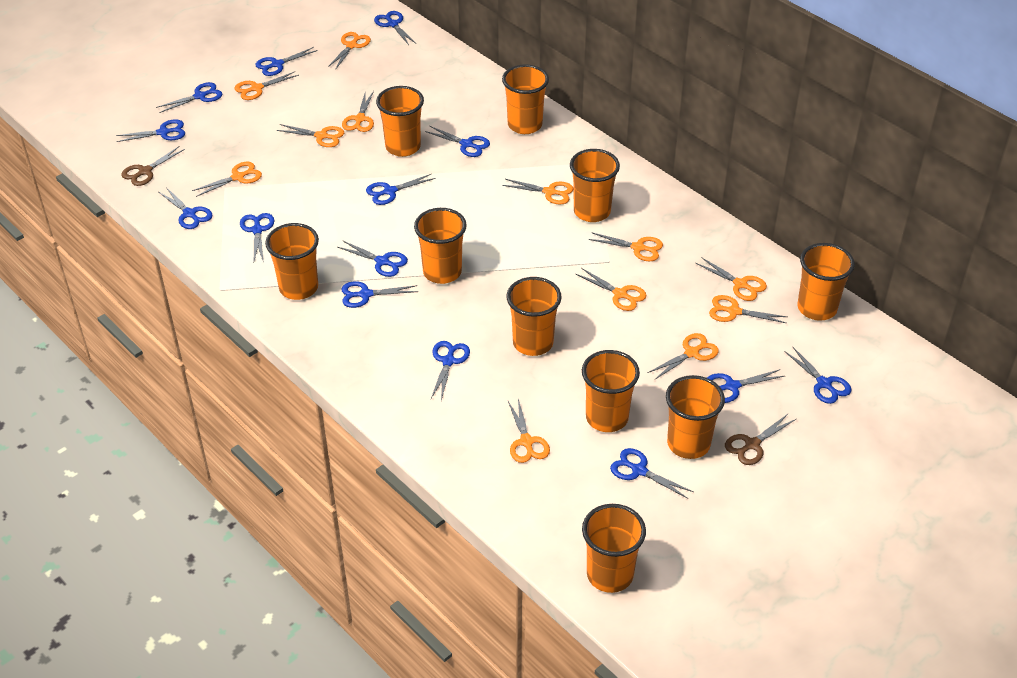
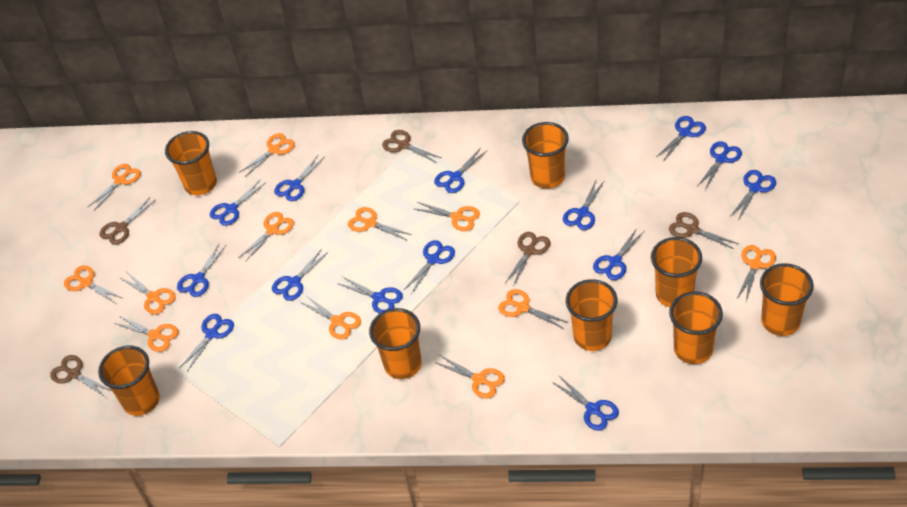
brown scissors: [121,146,185,186] [725,413,796,465] = 2 -> [50,355,112,397] [100,197,155,245] [382,130,441,163] [505,232,550,287] [669,212,739,250] = 5
orange cup: [265,223,319,300] [376,86,424,157] [414,208,467,284] [502,64,549,134] [506,277,562,356] [570,149,620,222] [582,350,640,432] [582,504,646,593] [666,375,725,459] [798,243,855,321] = 10 -> [98,345,160,416] [165,131,217,195] [369,308,422,379] [522,122,569,189] [566,279,617,351] [651,237,702,307] [669,292,723,364] [760,263,814,336] = 8

